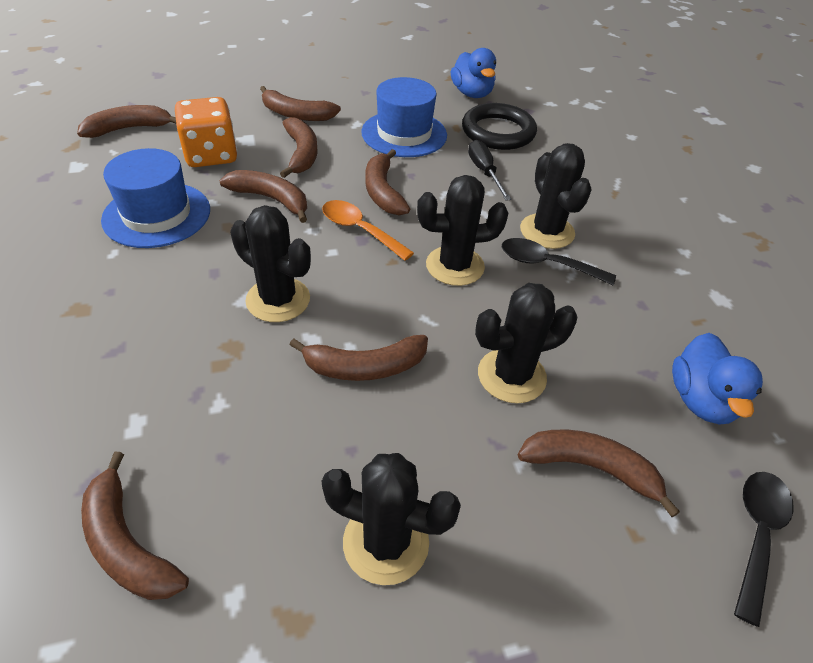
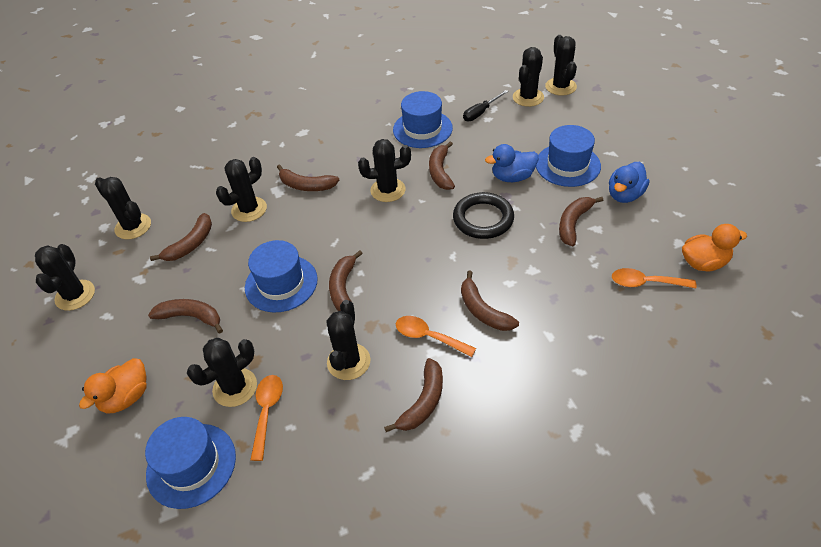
black cactus: [230,205,311,322] [321,453,461,585] [417,175,508,286] [475,283,577,403] [520,143,592,249] = 5 -> [35,244,95,311] [95,177,151,240] [187,338,257,407] [216,157,267,222] [327,300,371,380] [358,139,411,202] [513,47,544,107] [545,35,577,96] = 8
black spoon: [502,238,616,285] [734,472,794,627] = 2 -> none = 0
blue hat: [101,148,210,248] [361,77,447,157] = 2 -> [145,417,236,509] [245,240,318,313] [393,91,453,148] [536,125,601,187] = 4
orange dice: [175,97,237,167] = 1 -> none = 0
orange duck: none = 0 -> [79,358,147,413] [682,224,747,271] = 2
orange spoon: [322,200,414,261] = 1 -> [250,375,283,461] [396,316,476,357] [612,268,697,288] = 3

